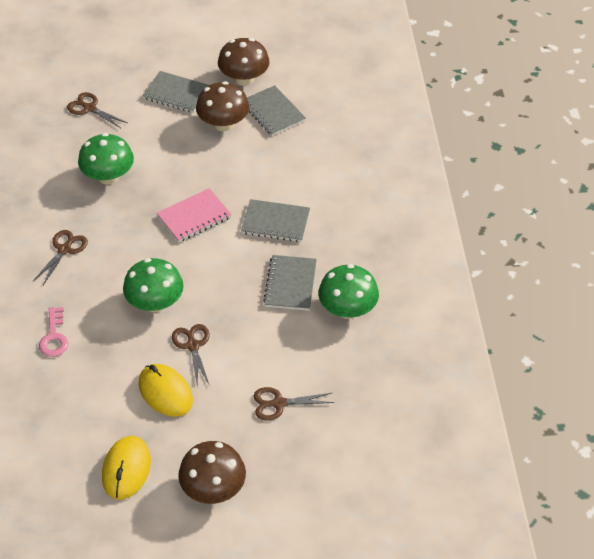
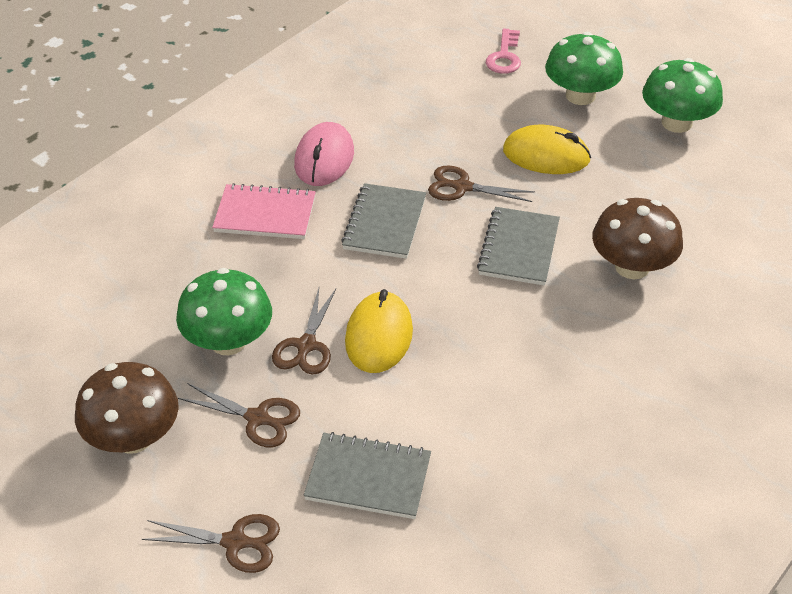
brown mushroom: [178,441,246,504] [196,81,249,131] [218,38,270,86] = 3 -> [75,362,179,454] [592,198,683,279] = 2
grey notebook: [142,71,209,113] [241,199,310,242] [247,85,306,136] [263,255,317,311] = 4 -> [304,432,431,519] [341,183,426,259] [477,207,560,286] = 3
pink mouse: none = 0 -> [294,122,354,186] = 1

